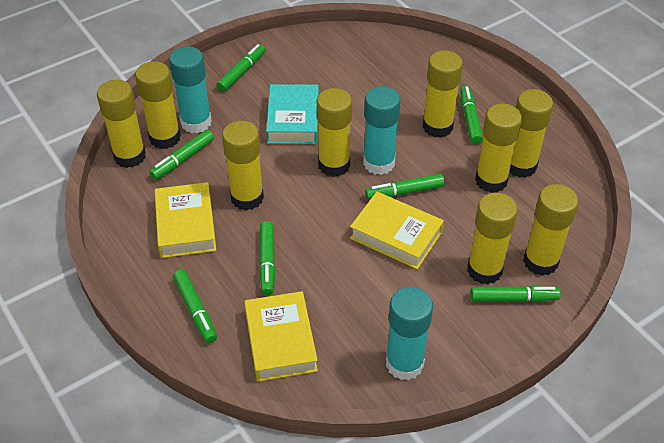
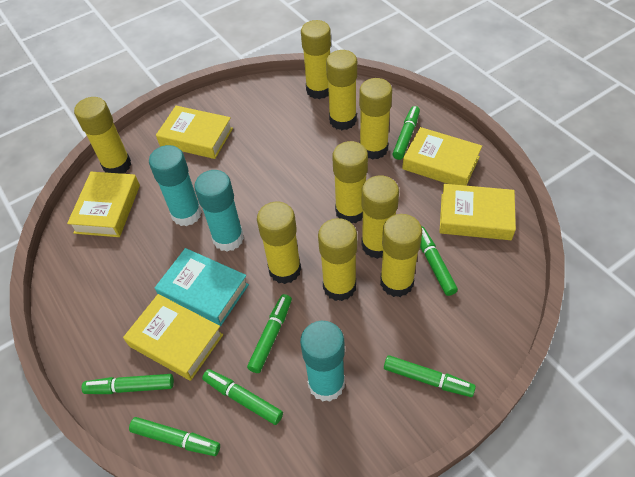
yellow book: [155,182,216,258] [244,291,318,382] [350,192,444,269] = 3 -> [67,172,140,237] [123,294,223,381] [156,106,233,159] [402,127,482,186] [439,184,516,240] = 5

